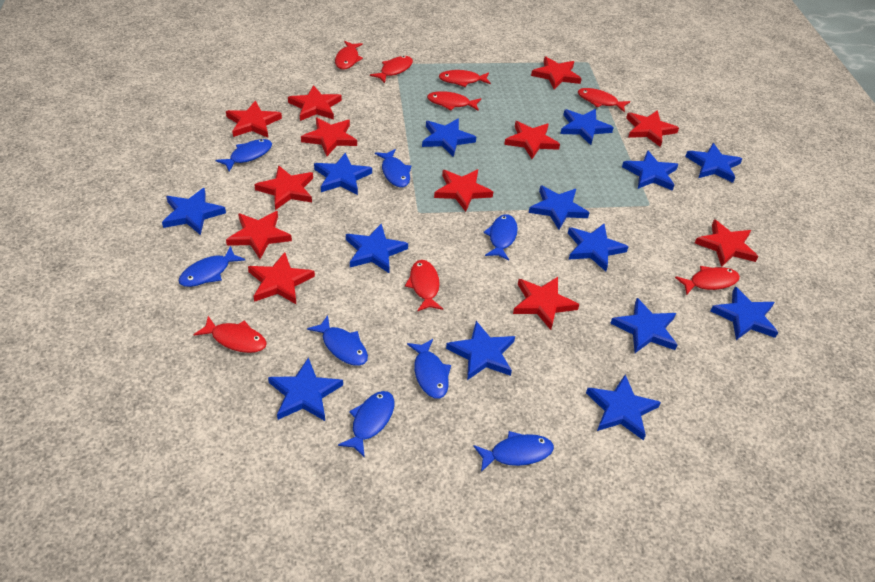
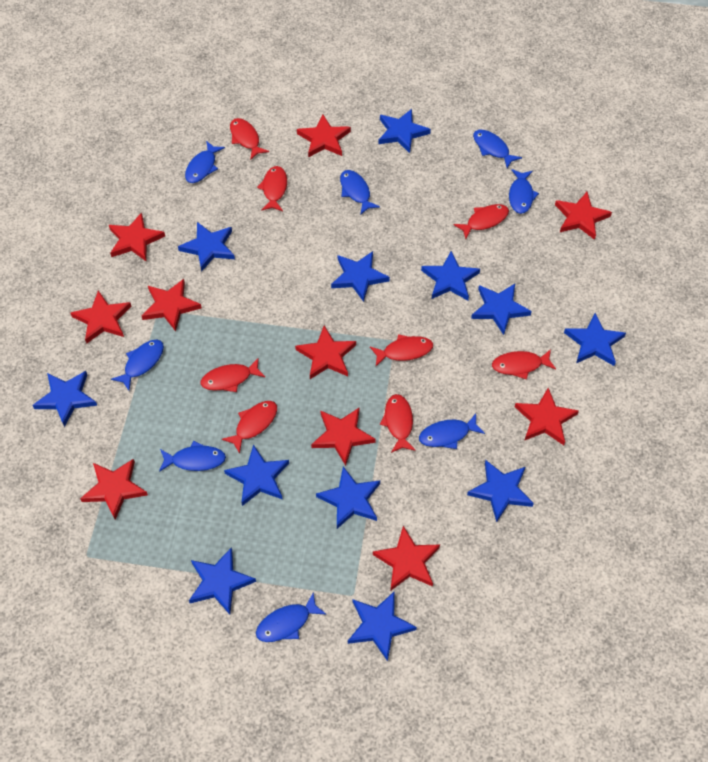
blue star: [162,188,226,235] [268,357,343,421] [314,153,372,195] [346,224,408,273] [422,118,476,157] [446,321,515,380] [529,185,589,230] [560,109,614,145] [568,224,629,271] [586,375,661,440] [610,298,677,353] [622,150,679,191] [685,143,742,183] [710,287,778,340] = 14 -> [32,371,97,427] [178,222,235,272] [189,547,256,615] [224,444,289,506] [316,466,380,529] [331,251,390,302] [348,591,417,661] [378,109,431,153] [421,251,480,300] [467,460,534,522] [471,284,532,335] [564,313,626,366] = 12
red star: [226,101,282,138] [226,211,292,259] [248,252,315,304] [254,165,313,210] [288,85,342,121] [301,118,357,156] [434,170,493,212] [504,121,560,159] [513,277,579,330] [531,57,582,89] [626,110,679,147] [695,219,758,267] = 12 -> [71,290,132,344] [80,459,148,520] [109,212,165,261] [142,279,202,332] [295,326,356,379] [297,115,351,158] [311,407,375,466] [373,526,440,590] [515,388,579,445] [555,192,612,240] = 10

